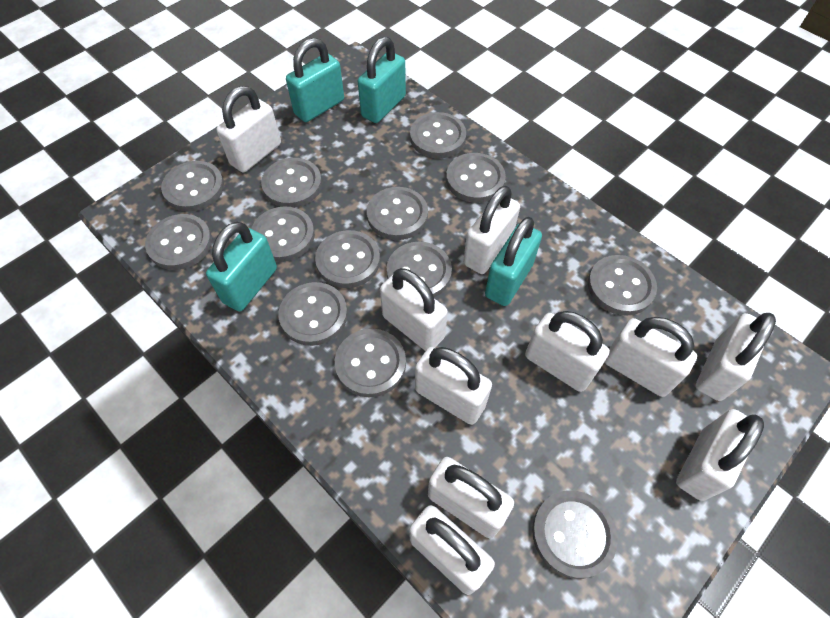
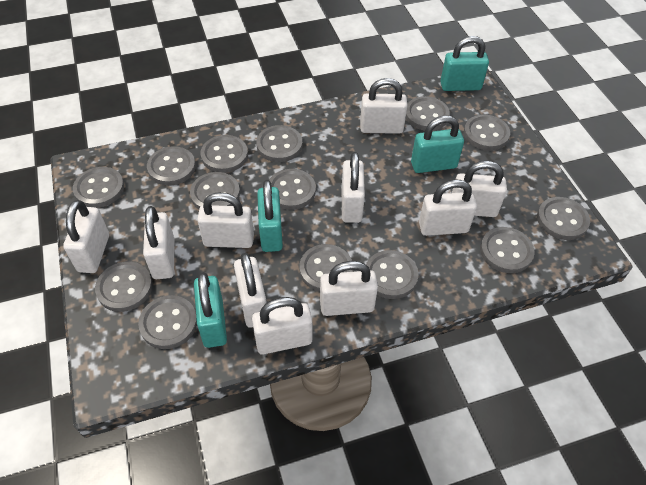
grey button: [145,214,212,270] [161,161,224,212] [251,206,315,262] [261,158,322,208] [278,282,348,346] [315,230,380,288] [335,329,406,397] [367,187,428,240] [387,242,452,297] [410,112,466,158] [446,153,506,203] [532,490,618,579] [588,255,657,316] = 13 -> [73,167,124,208] [95,262,153,312] [138,295,197,349] [147,146,196,186] [190,172,240,209] [201,135,248,173] [256,125,302,162] [269,169,316,210] [300,244,353,292] [366,250,419,299] [406,96,450,131] [464,115,510,151] [480,227,534,273] [537,197,590,240] = 14

